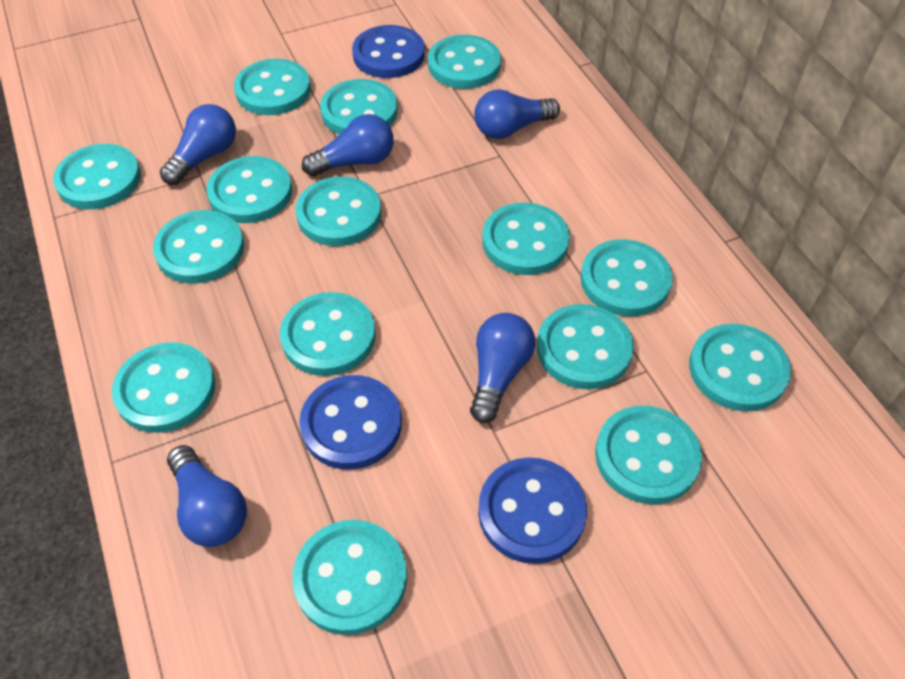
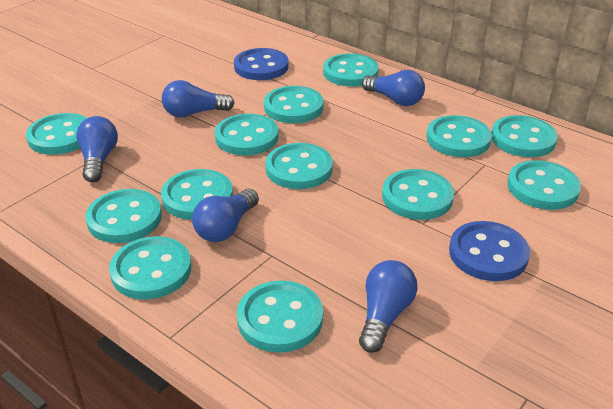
blue button: [299,375,402,470] [352,25,425,78] [478,457,587,564] = 3 -> [234,48,289,80] [449,221,530,281] = 2
turquoise button: [53,144,141,209] [112,342,215,433] [153,210,244,283] [206,156,292,223] [234,59,311,115] [280,292,376,376] [292,520,407,635] [296,177,381,246] [320,79,398,134] [428,35,501,89] [482,202,570,275] [537,304,634,389] [580,239,673,316] [595,406,702,504] [689,324,791,411] = 15 -> [26,113,87,155] [85,189,162,243] [109,236,191,300] [161,169,233,220] [215,114,279,155] [237,281,323,353] [264,86,323,123] [266,143,333,189] [323,53,379,87] [382,169,454,220] [426,115,492,157] [491,115,558,157] [507,160,581,210] = 13

